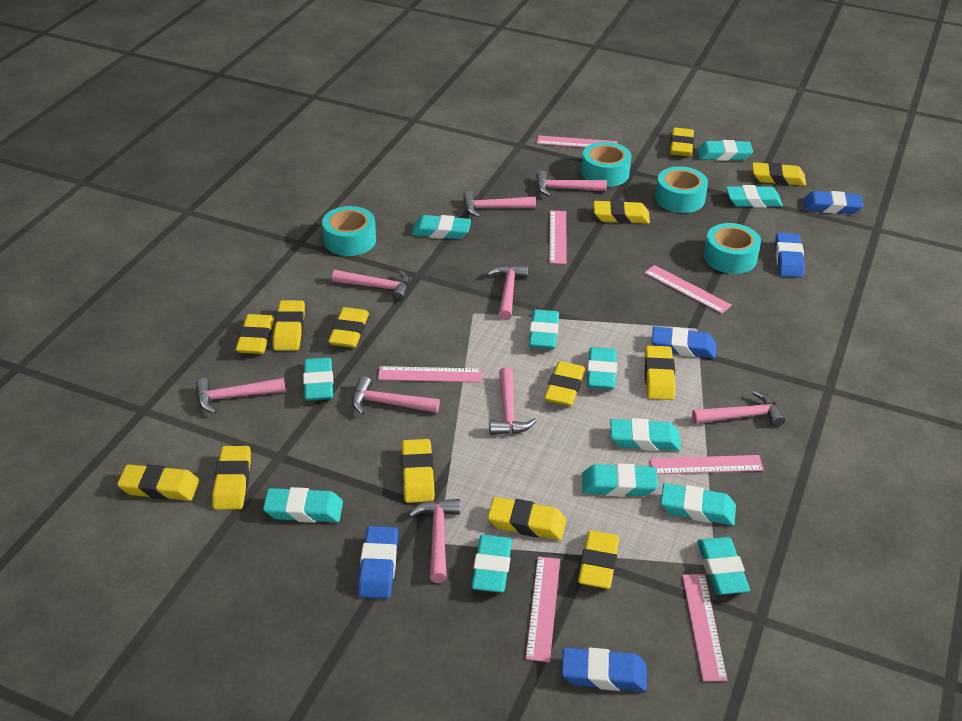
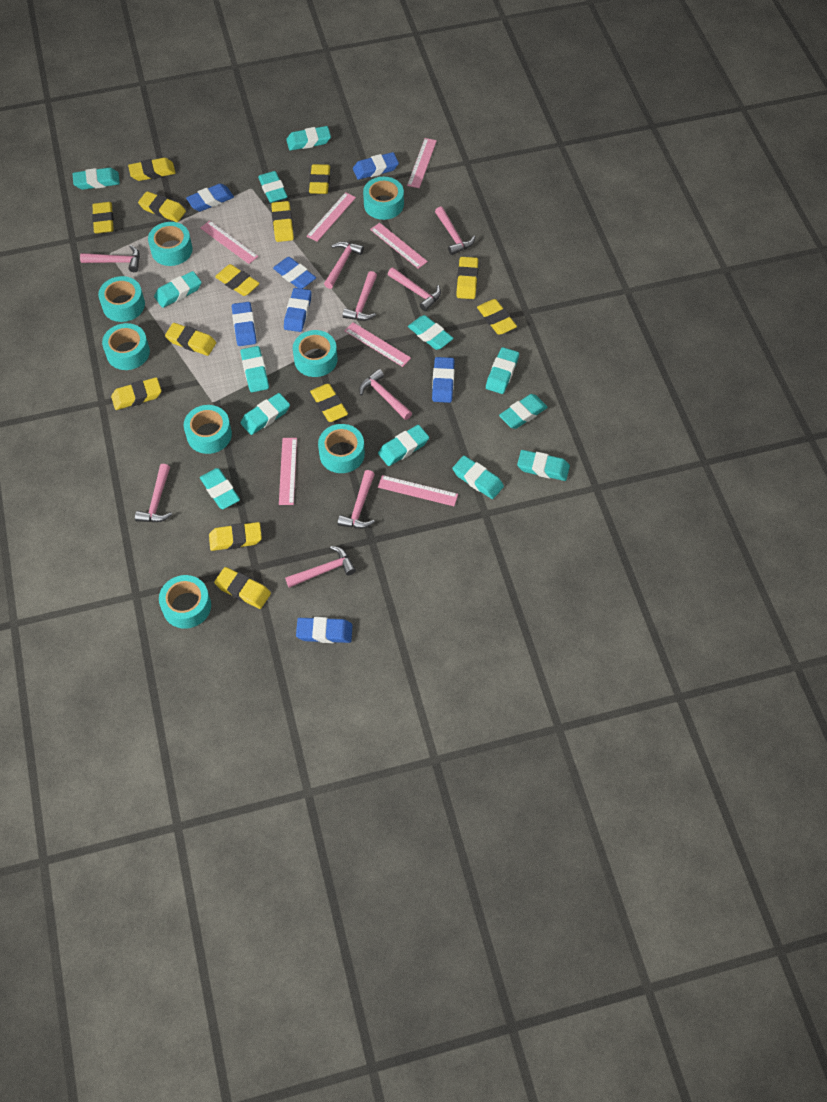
blue eraser: [358,526,398,599] [562,648,647,691] [652,326,716,358] [775,233,805,278] [803,191,864,214] = 5 -> [186,183,234,212] [232,302,257,346] [273,257,316,289] [284,288,312,332] [296,617,353,643] [353,152,399,180] [432,357,455,403] = 7
turquoise eraser: [263,487,343,523] [303,357,333,401] [412,215,471,239] [471,535,512,593] [529,309,559,349] [582,463,658,497] [587,347,617,390] [610,418,681,451] [661,483,736,526] [697,140,753,161] [697,537,750,595] [726,185,783,208] = 12 -> [73,168,120,190] [154,271,202,308] [200,468,240,509] [240,393,290,435] [241,346,269,392] [258,171,288,203] [286,126,331,151] [378,425,429,466] [408,315,453,350] [453,456,504,499] [486,347,519,394] [499,394,548,429] [517,450,570,481] = 13
turquoise tape: [322,206,376,256] [581,142,631,187] [655,166,708,213] [704,223,761,274] = 4 -> [98,276,145,322] [102,323,150,370] [148,222,193,266] [159,575,211,629] [184,405,232,454] [293,330,338,377] [318,424,365,473] [363,177,404,220] = 8

